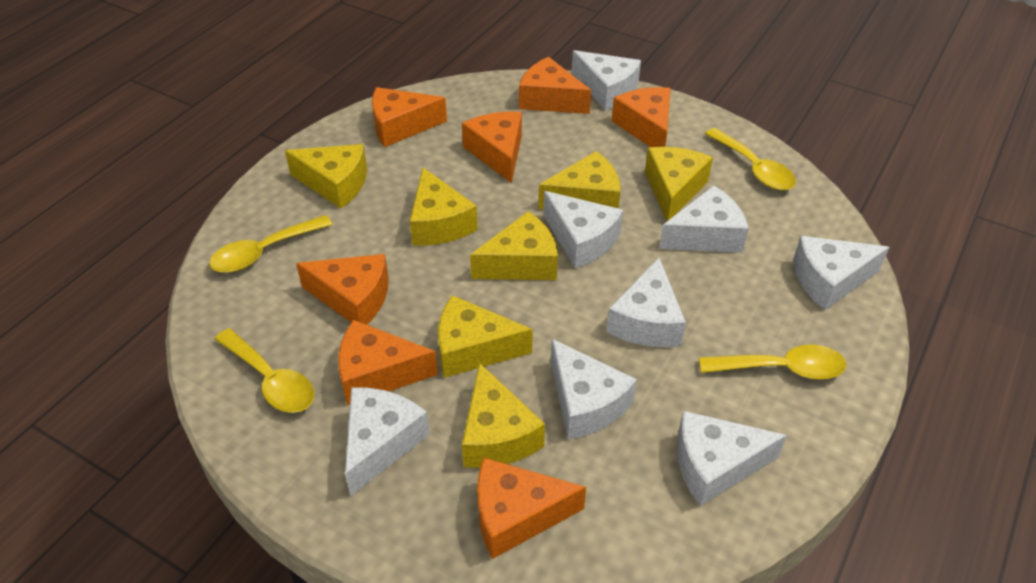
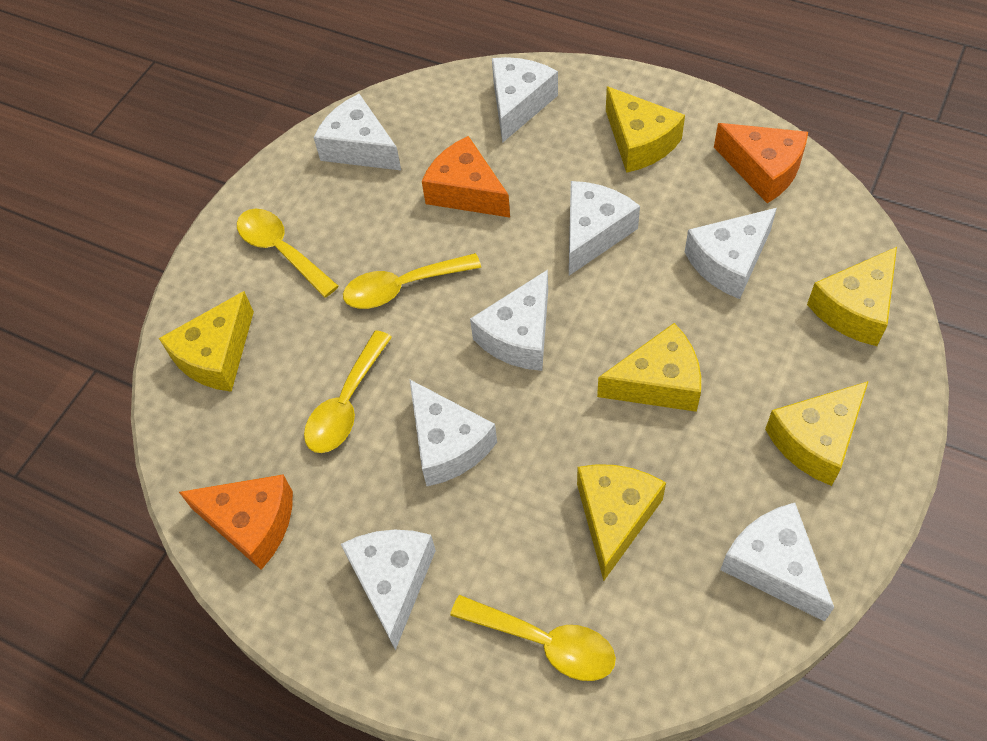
orange cheese: [296,254,389,325] [338,320,438,405] [372,87,447,147] [462,112,522,183] [477,458,586,559] [519,57,591,114] [612,87,671,147] = 7 -> [179,475,293,570] [422,136,510,218] [714,123,808,203] = 3
yellow cheese: [285,144,367,208] [410,168,478,246] [438,295,533,378] [462,363,545,468] [470,211,558,280] [538,151,620,209] [645,147,713,221] = 7 -> [159,291,254,392] [577,464,666,581] [597,323,701,412] [606,86,685,173] [765,381,868,486] [807,247,897,346] = 6

